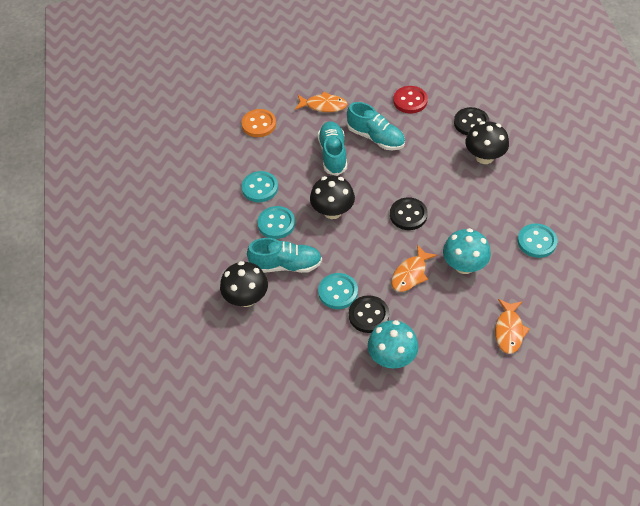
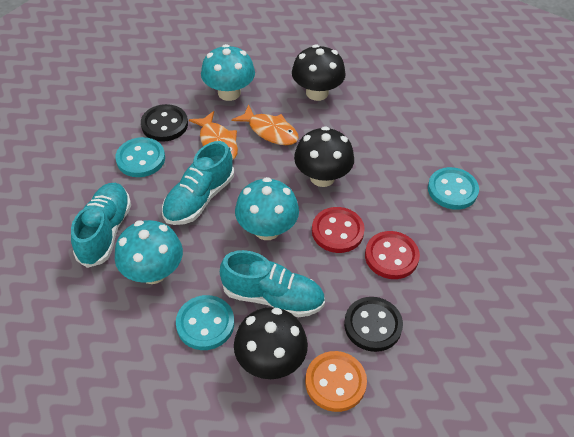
black button: [349,295,389,333] [390,197,428,230] [454,107,489,135] = 3 -> [141,104,188,142] [344,297,403,352] = 2
orange fish: [295,92,348,112] [391,245,437,292] [495,299,530,354] = 3 -> [189,111,238,160] [232,105,299,145] = 2
red button: [393,86,428,113] = 1 -> [312,207,365,253] [365,231,420,279] = 2
turquoise button: [242,171,278,202] [257,206,295,239] [318,273,358,309] [517,223,557,258] = 4 -> [115,137,165,177] [176,295,234,350] [428,167,479,210] = 3
turquoise mushroom: [368,320,418,369] [443,228,491,274] = 2 -> [115,220,183,284] [201,44,255,101] [235,177,299,240] = 3

